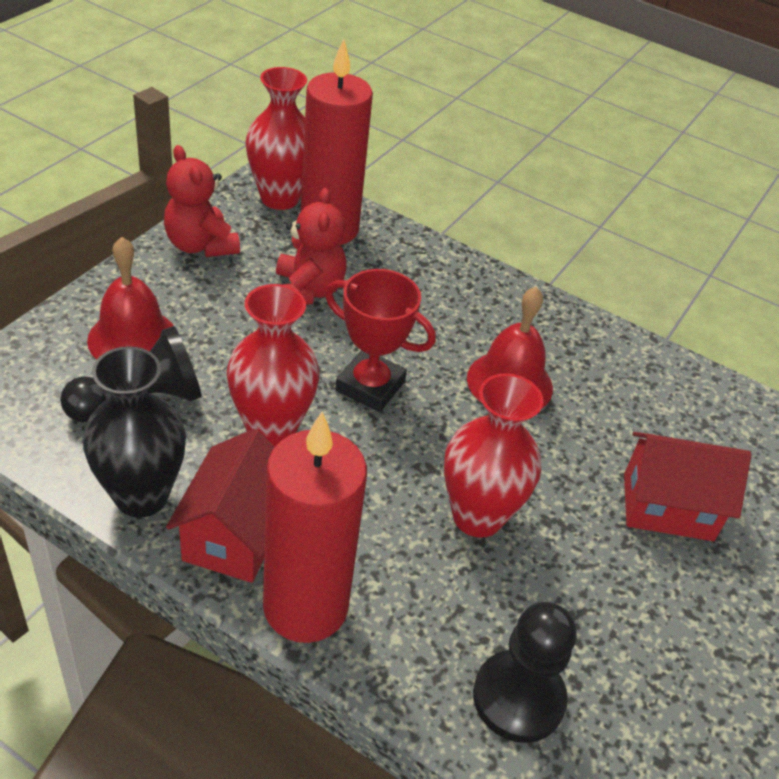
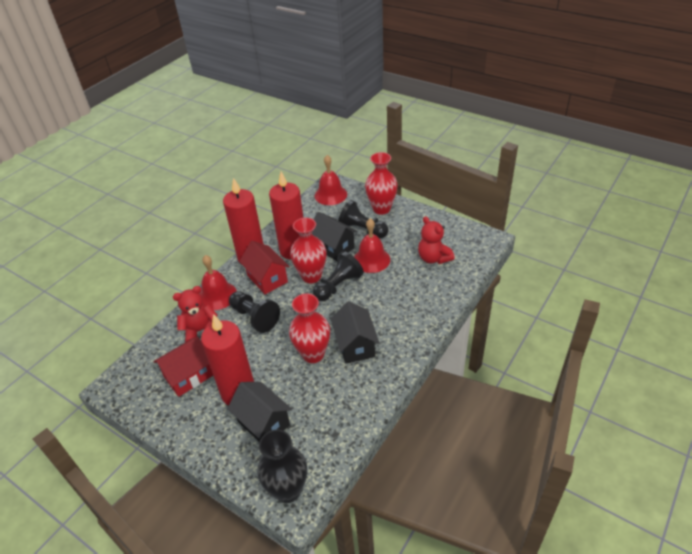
black house: none = 0 -> [227,382,292,442] [312,212,358,261] [331,301,380,364] = 3
black pawn: [60,326,202,423] [473,602,577,743] = 2 -> [229,291,280,333] [313,251,364,301] [338,200,389,238] = 3
red bell: [87,237,174,360] [467,287,553,408] = 2 -> [200,255,237,310] [315,155,347,205] [354,218,390,273] = 3
red candle: [263,411,367,643] [301,39,373,245] = 2 -> [201,314,254,405] [223,178,264,264] [269,172,304,259] = 3
red trophy: [325,269,436,412] = 1 -> none = 0

